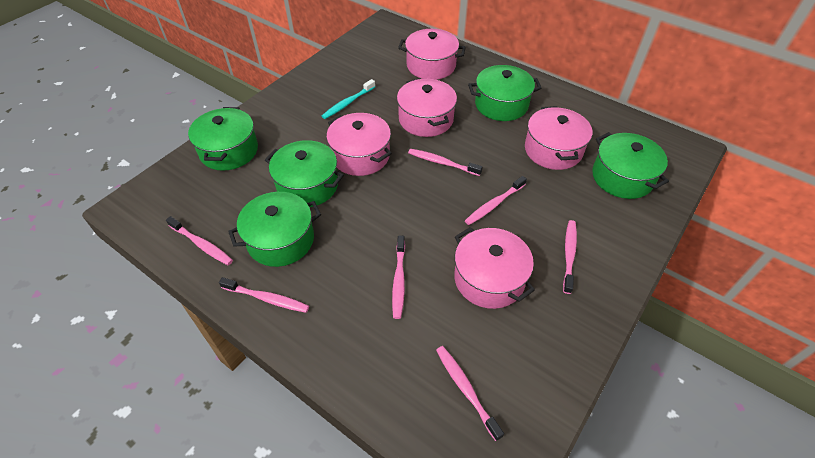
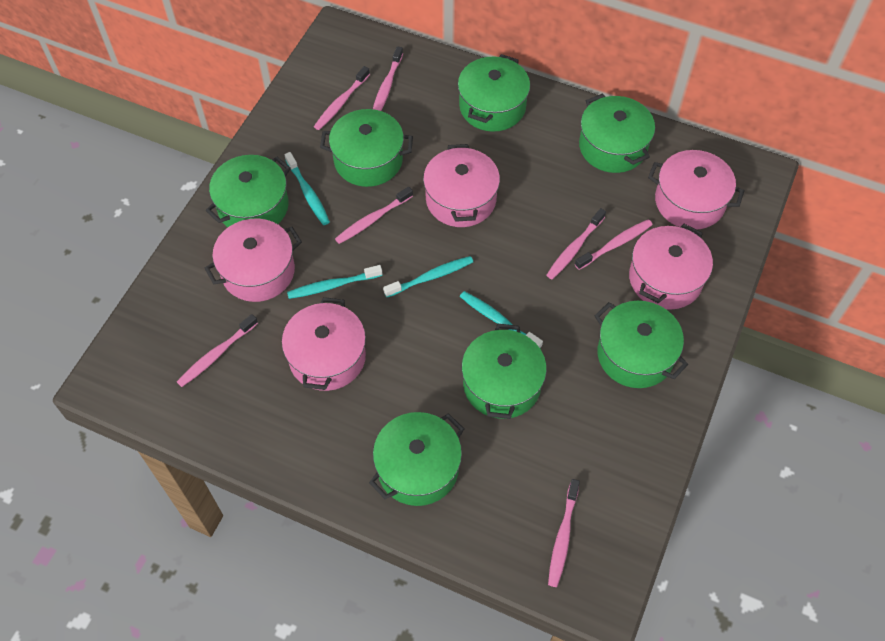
green pot: [188,107,258,171] [228,192,321,267] [265,140,344,207] [468,65,542,121] [592,132,669,199] = 5 -> [206,155,291,227] [320,109,413,187] [369,412,464,506] [458,54,530,132] [462,324,547,419] [579,94,655,173] [595,301,688,388] = 7
turquoise toothbrush: [322,79,375,119] = 1 -> [285,152,330,225] [287,265,382,299] [383,256,473,297] [460,291,543,348] = 4

